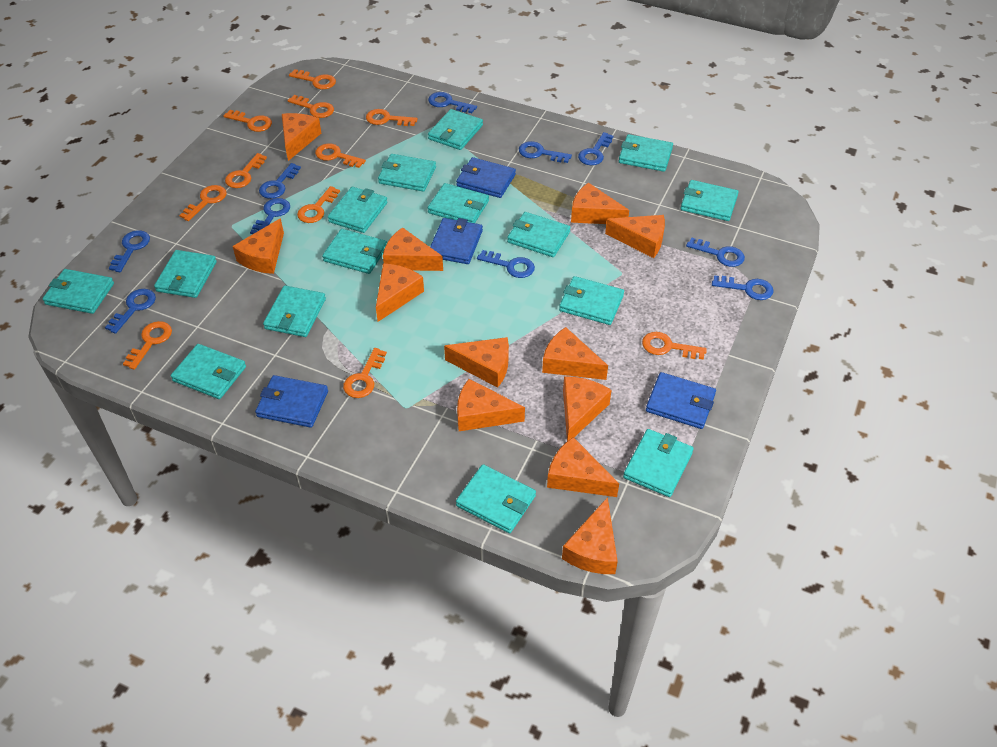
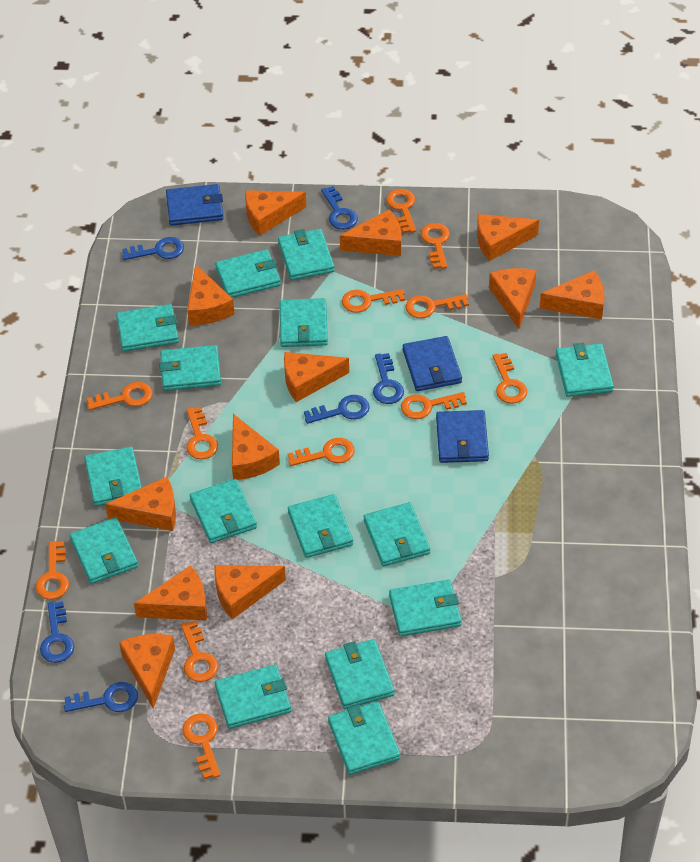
blue key: [105,289,156,334] [109,230,150,272] [250,198,290,234] [259,163,301,199] [428,92,477,113] [477,250,535,278] [519,141,572,163] [578,132,613,165] [686,237,745,267] [712,275,774,300] = 10 -> [40,602,74,663] [64,682,138,712] [122,237,184,260] [304,395,370,424] [321,186,358,230] [373,353,404,404] = 6
blue wallet: [255,375,328,428] [430,218,483,264] [456,157,516,198] [646,372,716,429] = 4 -> [166,184,224,226] [403,336,462,391] [436,410,489,463] = 3
orange key: [123,321,172,370] [179,185,227,221] [223,110,272,132] [225,153,267,188] [287,95,334,118] [289,69,336,89] [297,186,340,223] [315,144,366,168] [343,348,387,398] [366,109,418,126] [642,332,707,359] = 11 -> [36,541,69,600] [87,382,153,410] [181,621,218,682] [182,713,220,779] [186,407,218,459] [288,438,355,466] [342,289,405,313] [386,189,416,233] [401,392,467,419] [405,294,469,318] [421,223,450,269] [493,353,527,404] = 12

